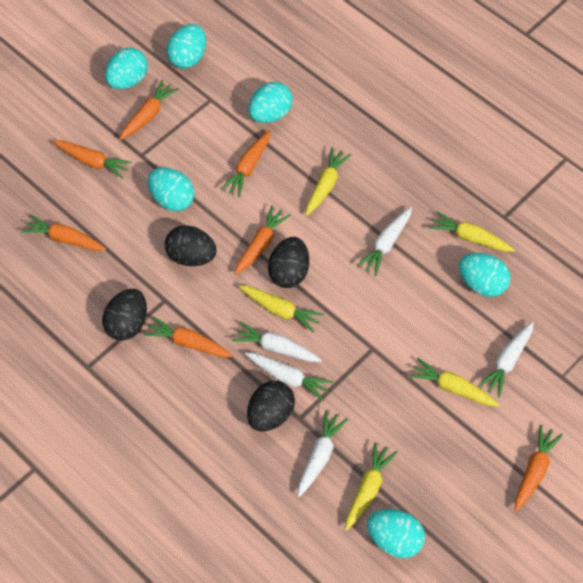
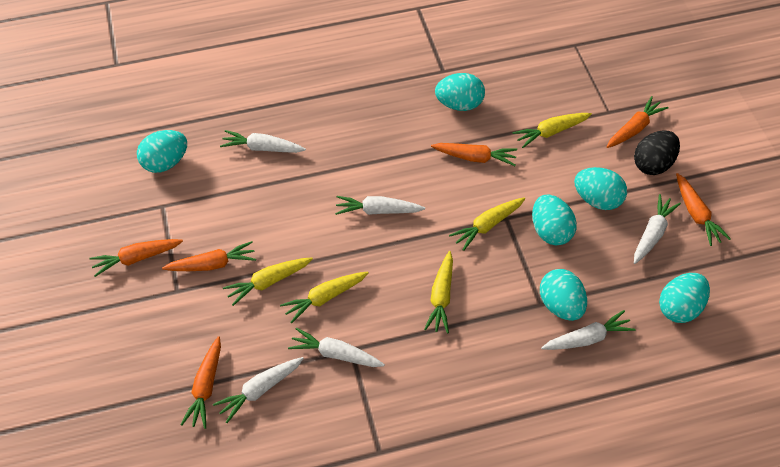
black egg: [102,289,147,341] [165,225,217,266] [247,381,295,432] [268,237,309,288] = 4 -> [634,130,680,175] = 1
orange carrot: [21,214,106,251] [53,140,132,179] [119,80,179,140] [144,316,233,357] [220,131,271,197] [235,205,291,275] [515,425,563,511] = 7 -> [89,239,183,277] [162,241,256,271] [180,336,221,429] [431,143,517,166] [607,96,669,148] [676,173,731,246] = 6
white carrot: [232,321,322,362] [245,352,333,401] [298,410,348,497] [357,207,412,276] [478,322,534,397] = 5 -> [213,357,304,423] [220,130,306,153] [288,328,385,367] [335,196,425,215] [541,310,635,350] [634,194,681,264] = 6

